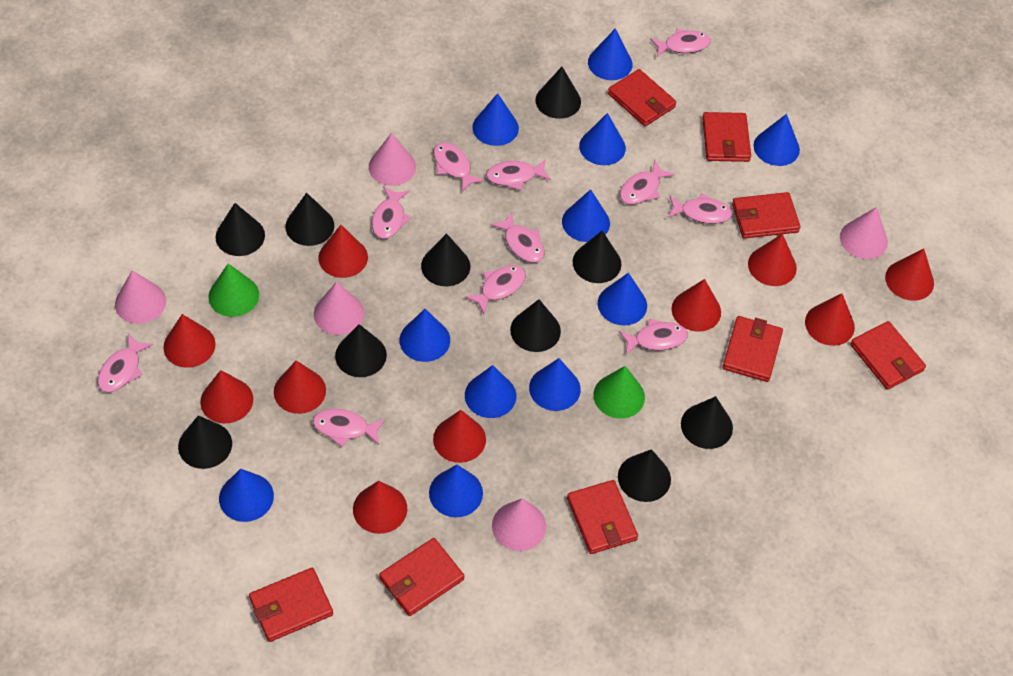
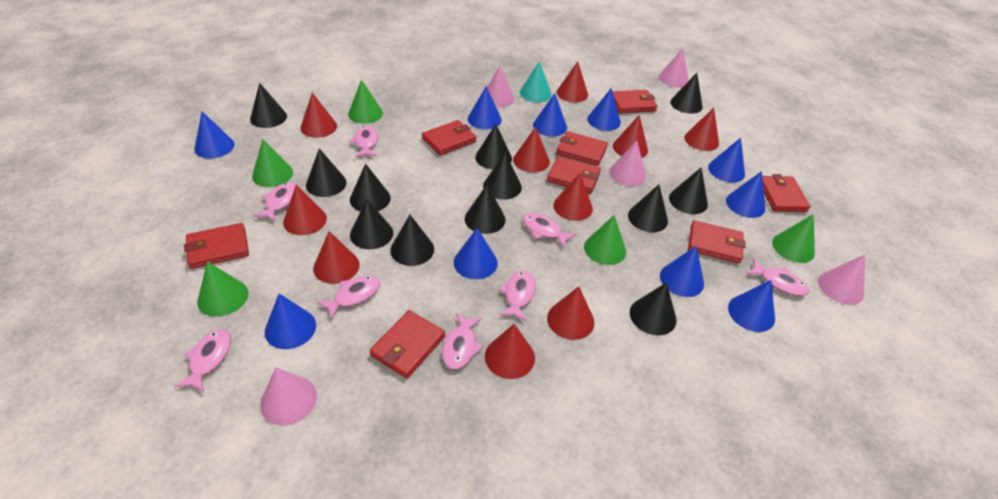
black cone: [178,415,232,469] [216,203,265,256] [285,193,334,246] [335,324,387,377] [421,233,470,286] [510,299,561,352] [535,67,581,119] [573,231,621,283] [618,449,671,502] [681,396,733,449] = 10 -> [250,83,287,128] [306,149,347,197] [350,163,391,211] [350,199,393,249] [390,215,434,266] [465,185,505,234] [475,124,512,169] [483,152,522,200] [628,184,668,232] [630,282,677,335] [669,167,708,214] [670,73,703,114] = 12
blue cone: [219,469,274,522] [400,309,450,362] [429,465,483,517] [465,365,516,418] [472,93,519,146] [529,358,581,411] [562,189,610,242] [579,113,626,165] [588,28,633,80] [598,273,647,326] [753,114,800,166] = 11 -> [194,112,235,158] [265,294,316,349] [454,228,498,279] [468,86,502,130] [533,93,567,136] [587,88,621,131] [660,246,704,297] [708,138,745,182] [726,171,765,218] [728,280,775,332] = 10
green cone: [208,263,259,317] [593,366,645,419] = 2 -> [197,262,248,317] [252,139,293,187] [348,80,383,124] [584,215,626,265] [772,214,815,263] = 5
pink fish: [98,334,153,392] [313,409,385,447] [372,186,411,239] [433,142,484,192] [465,265,526,314] [486,159,551,190] [490,212,545,263] [619,318,688,355] [620,160,675,204] [650,28,711,57] [667,193,732,224] = 11 -> [174,330,231,392] [254,182,296,222] [317,275,380,320] [349,126,378,157] [442,313,483,369] [499,271,536,321] [523,213,577,248] [746,259,809,296] = 8
turquoise cone: none = 0 -> [520,61,552,103] = 1

